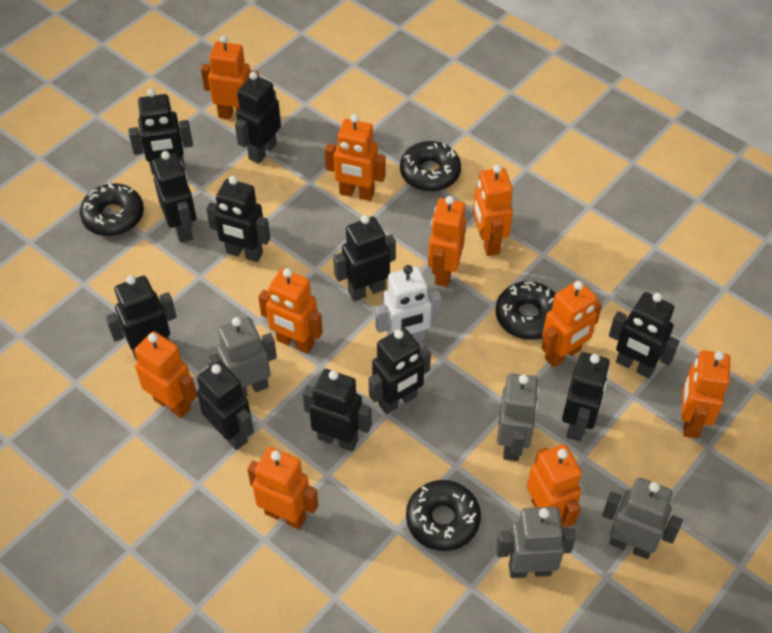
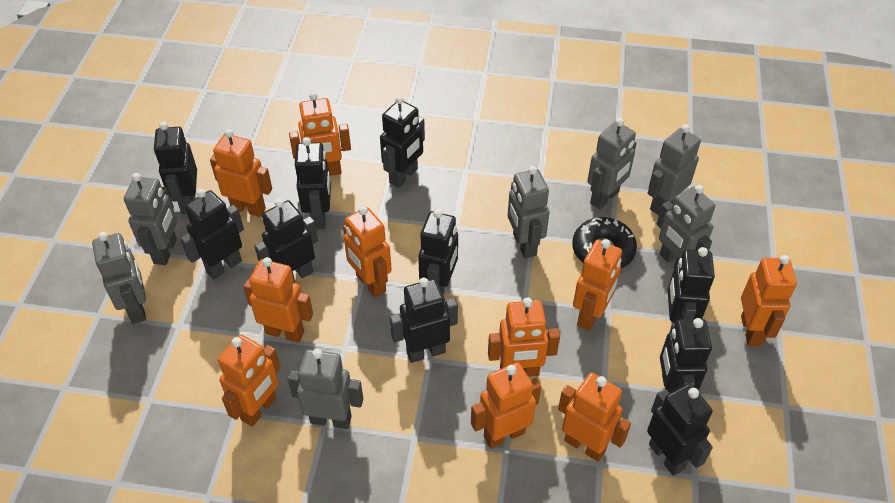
black donut: [80,183,144,236] [400,141,461,192] [406,480,481,551] [495,281,555,340] = 4 -> [572,217,637,268] = 1
black robot: [105,275,177,360] [128,89,193,175] [152,151,196,243] [197,361,254,450] [206,176,270,262] [235,72,281,164] [303,369,372,451] [333,215,396,301] [369,328,431,414] [562,352,610,441] [609,292,680,378] = 11 -> [154,122,197,214] [180,189,244,280] [254,199,318,283] [295,137,331,229] [380,96,425,188] [389,278,458,363] [418,209,458,294] [647,383,713,476] [660,318,712,393] [668,247,715,326] = 10
grey robot: [207,317,277,397] [496,507,576,578] [497,373,539,461] [602,478,683,559] = 4 -> [92,232,146,324] [124,173,177,265] [288,349,363,429] [508,166,549,259] [587,118,636,210] [648,125,701,215] [657,185,715,268] = 7
white robot: [375,265,441,342] = 1 -> none = 0

